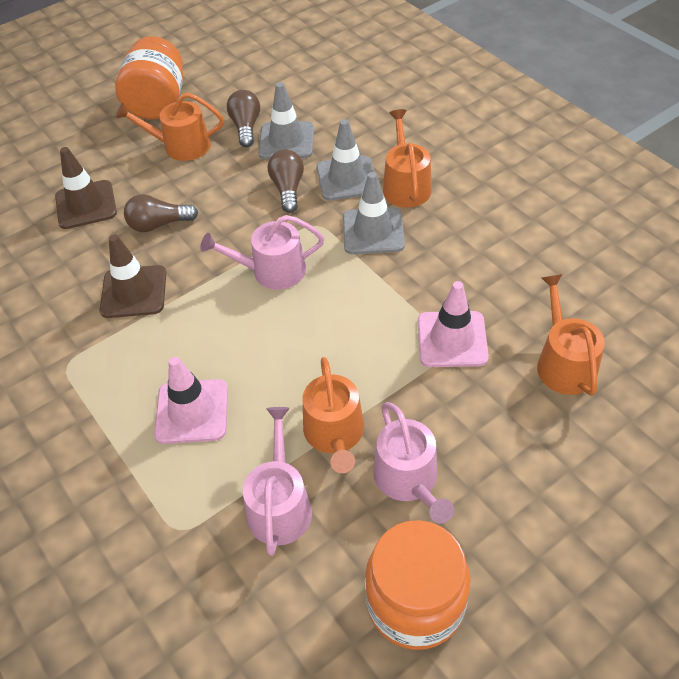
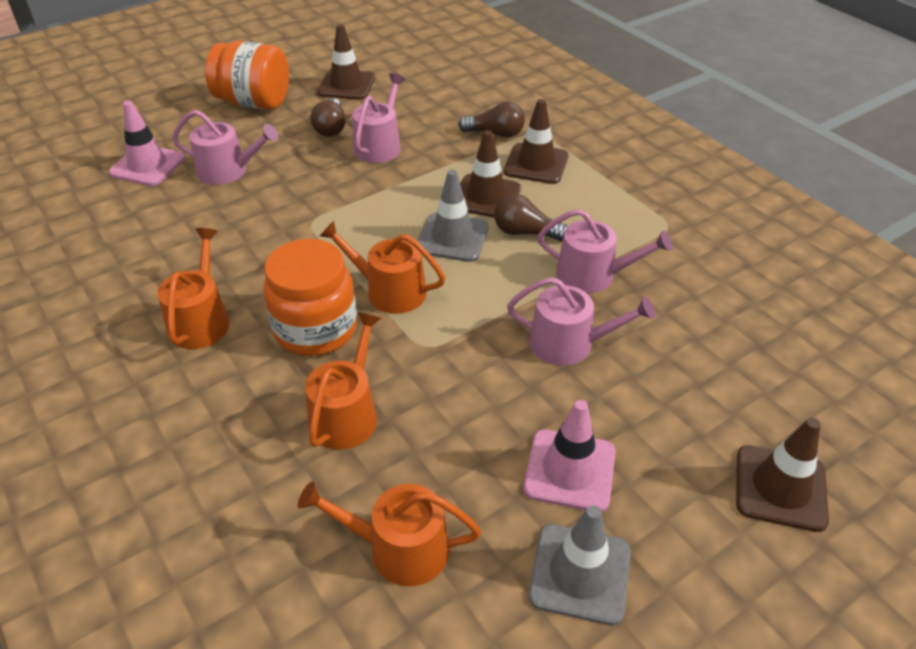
brown traffic cone: [55,147,117,229] [99,234,166,318] = 2 -> [317,24,375,100] [460,130,521,218] [504,99,569,184] [736,418,829,532] = 4
grey traffic cone: [258,82,314,159] [316,119,374,200] [343,172,405,254] = 3 -> [418,170,489,262] [529,505,631,625] = 2
pink watering can: [200,215,324,290] [243,407,312,556] [373,402,454,524] = 3 -> [172,110,278,185] [352,73,405,163] [507,277,655,366] [537,209,672,293] = 4

